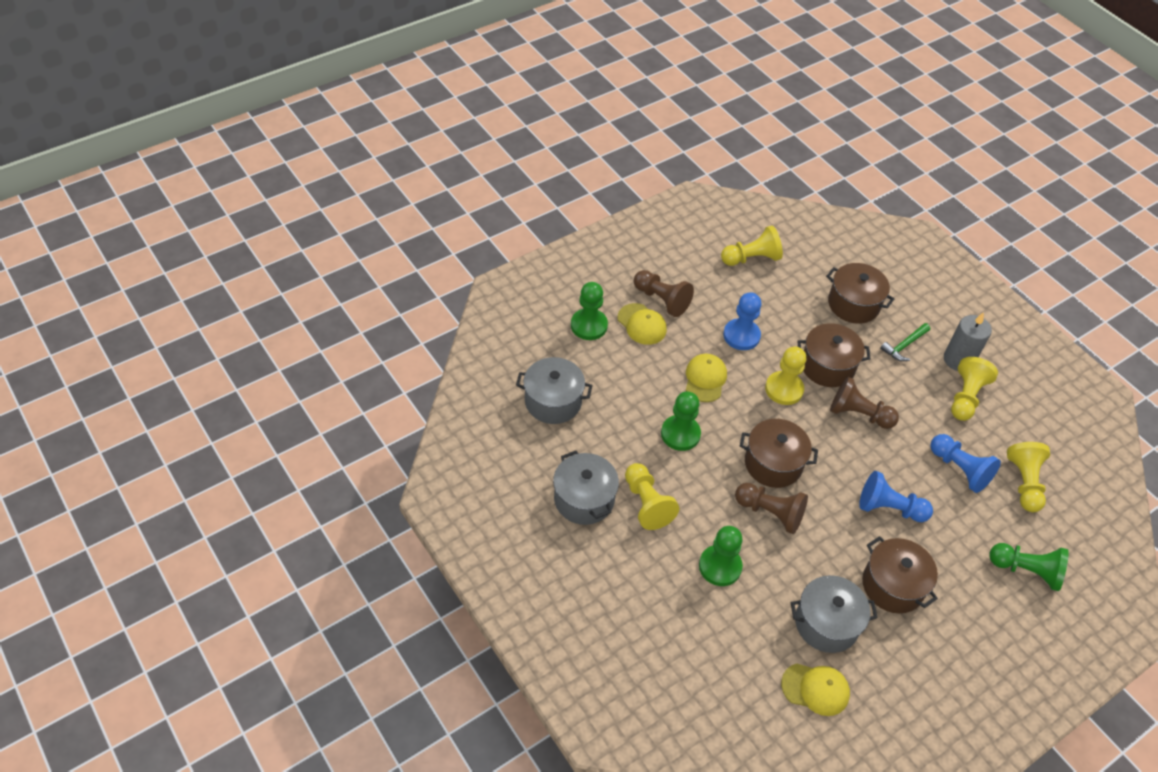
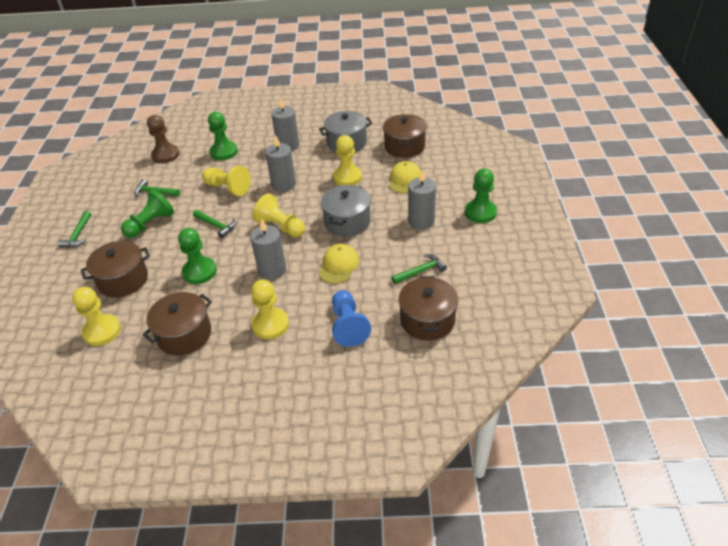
blue pawn: [723,292,762,350] [859,471,933,522] [930,434,1001,493] = 3 -> [332,290,371,347] = 1
brown pawn: [634,270,694,317] [735,483,808,534] [830,377,899,429] = 3 -> [147,115,180,163] = 1
green hammer: [880,323,930,361] = 1 -> [58,211,91,247] [134,179,180,197] [193,210,236,238] [391,254,447,284] = 4
grey candle: [944,312,992,371] = 1 -> [250,219,286,280] [265,135,296,192] [271,97,299,151] [408,169,436,229] = 4
grey pot: [516,357,593,424] [553,451,619,525] [791,575,878,653] = 3 -> [319,111,372,152] [321,185,371,236] = 2
yellow cap: [617,303,667,345] [686,354,727,402] [781,664,850,716] = 3 -> [318,244,360,284] [389,161,421,194] = 2

